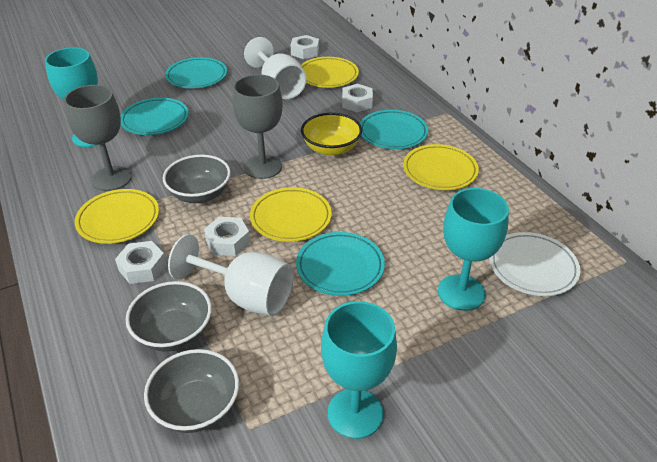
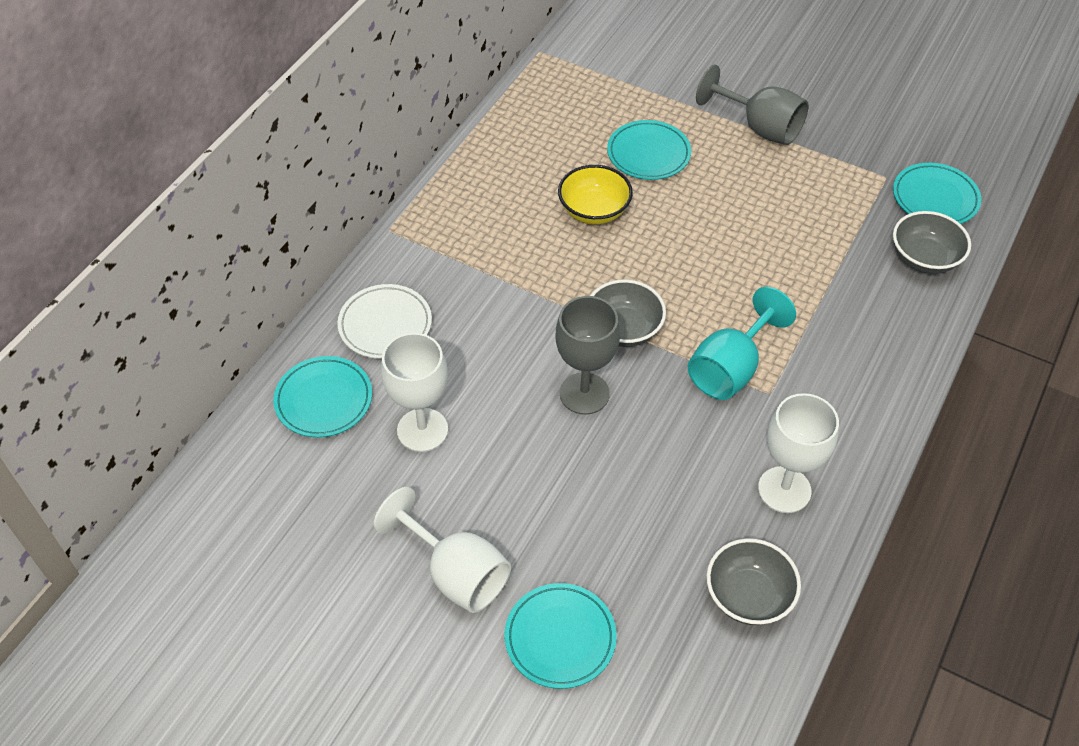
turquoise goblet: [45,48,98,147] [321,301,397,439] [438,188,509,311] = 3 -> [688,287,796,400] = 1
white goblet: [168,234,294,316] [244,37,306,99] = 2 -> [374,487,511,613] [381,333,448,452] [758,393,839,513] = 3
white nut: [115,241,166,284] [204,217,250,256] [291,35,319,59] [342,84,373,112] = 4 -> none = 0
yellow plate: [75,189,159,244] [250,187,332,242] [301,57,359,88] [403,144,479,190] = 4 -> none = 0

